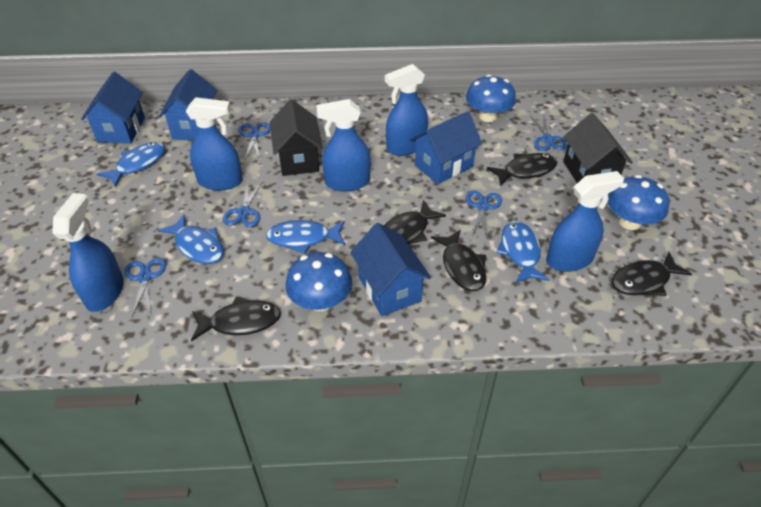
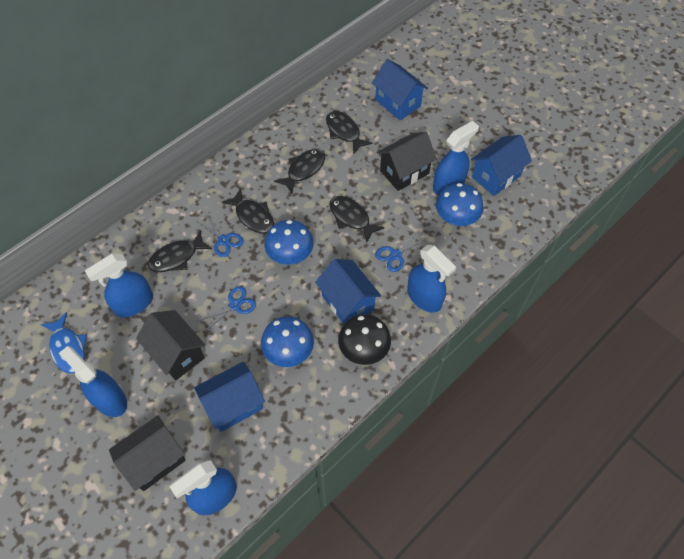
black house: [270,99,323,176] [563,113,633,183] = 2 -> [109,415,186,491] [136,310,205,381] [377,132,437,191] = 3
black mushroom: none = 0 -> [338,314,391,365] = 1
blue fish: [97,142,165,187] [158,214,224,264] [266,220,345,254] [496,221,549,283] = 4 -> [40,312,87,374] = 1
blue scissors: [125,258,166,316] [223,182,262,227] [238,122,270,160] [466,191,502,239] [530,115,568,151] = 5 -> [195,213,243,257] [198,286,256,331] [376,230,429,272] = 3

